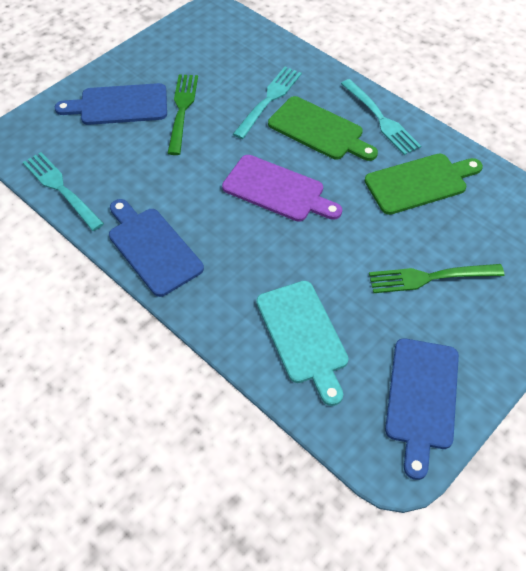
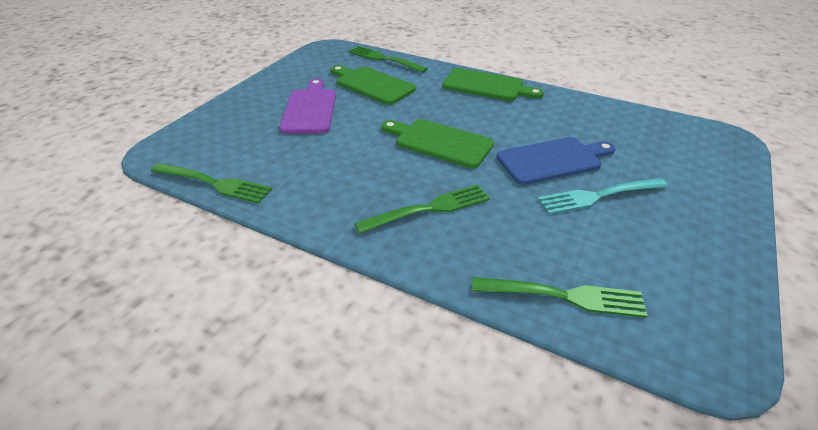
blue cutting board: [55,83,167,125] [109,199,204,297] [385,338,459,480] = 3 -> [496,137,615,185] = 1
green cutting board: [268,96,378,161] [365,153,483,215] = 2 -> [331,65,416,105] [381,119,494,168] [442,68,544,101] = 3
green fork: [167,75,198,155] [369,264,504,293] = 2 -> [151,163,272,203] [348,46,428,73] [354,184,490,234] [472,277,647,318] = 4
turquoise cutting board: [256,281,349,406] = 1 -> none = 0
turquoise fork: [23,152,104,231] [233,67,302,139] [341,79,421,155] = 3 -> [538,178,668,214] = 1

